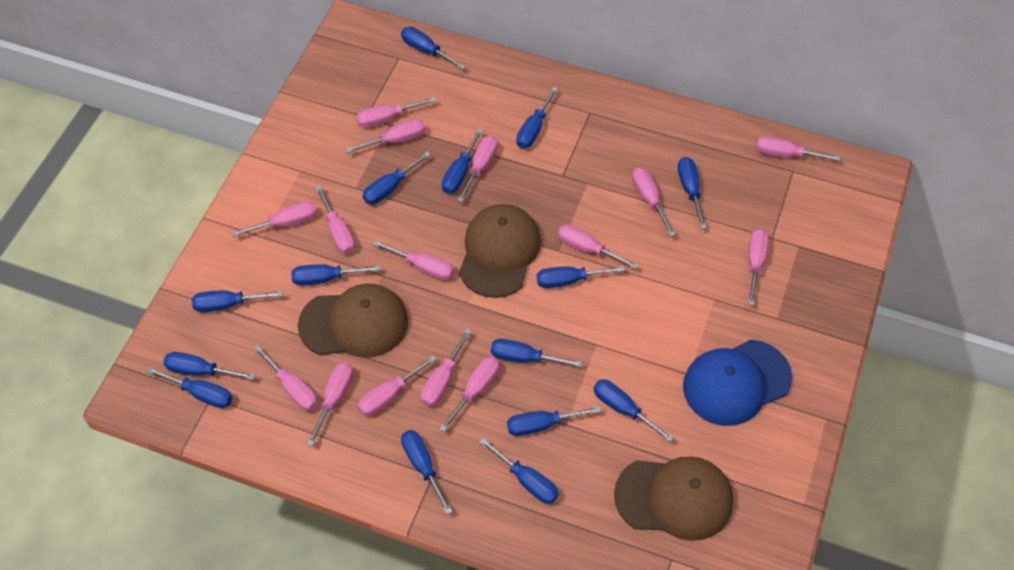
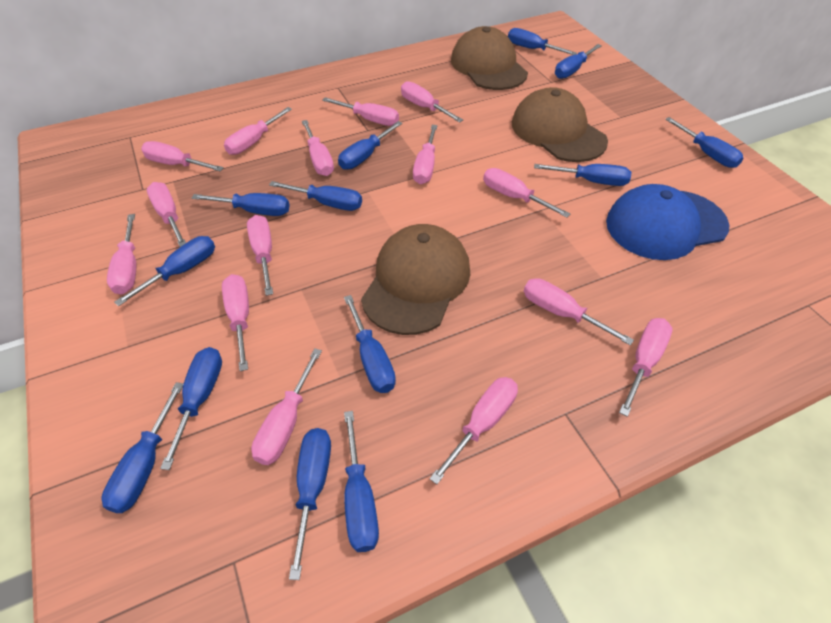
blue screwdriver: [146,367,232,408] [163,352,255,380] [192,290,283,312] [291,264,381,286] [363,151,431,204] [401,27,466,70] [401,430,453,515] [442,128,483,194] [479,438,558,504] [491,339,582,367] [507,406,601,436] [516,87,558,148] [537,266,625,288] [594,379,674,442] [678,157,707,229] = 15 -> [102,382,183,513] [114,236,215,306] [160,347,222,470] [192,193,290,216] [269,181,362,211] [289,428,331,580] [338,121,403,170] [344,295,396,393] [344,411,379,552] [508,28,577,55] [534,164,632,186] [555,44,602,79] [665,117,744,168] = 13

